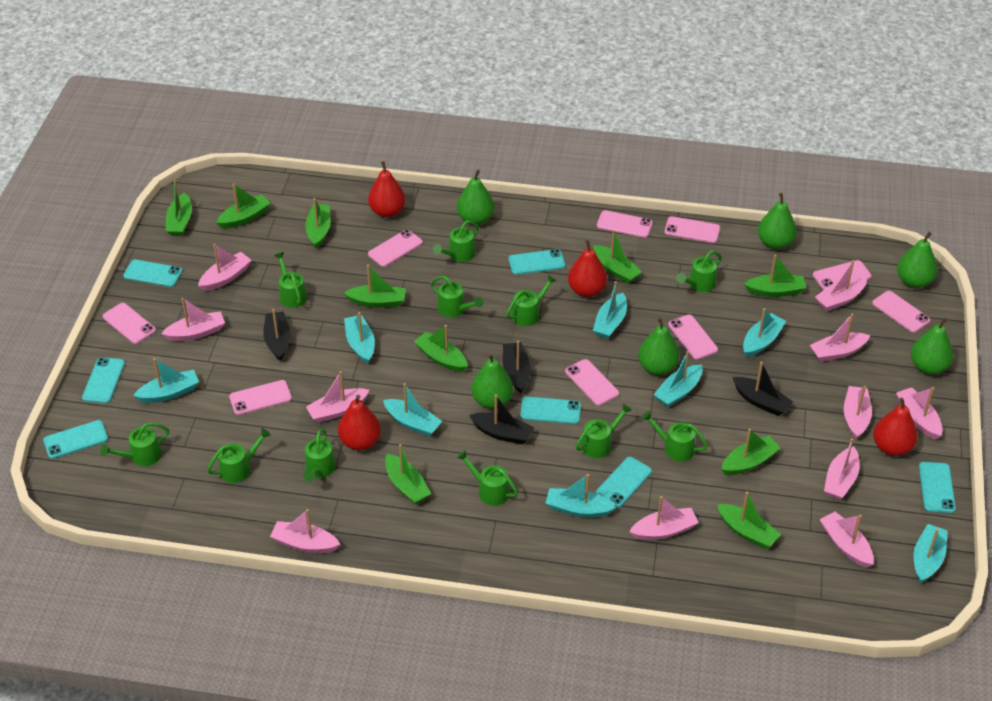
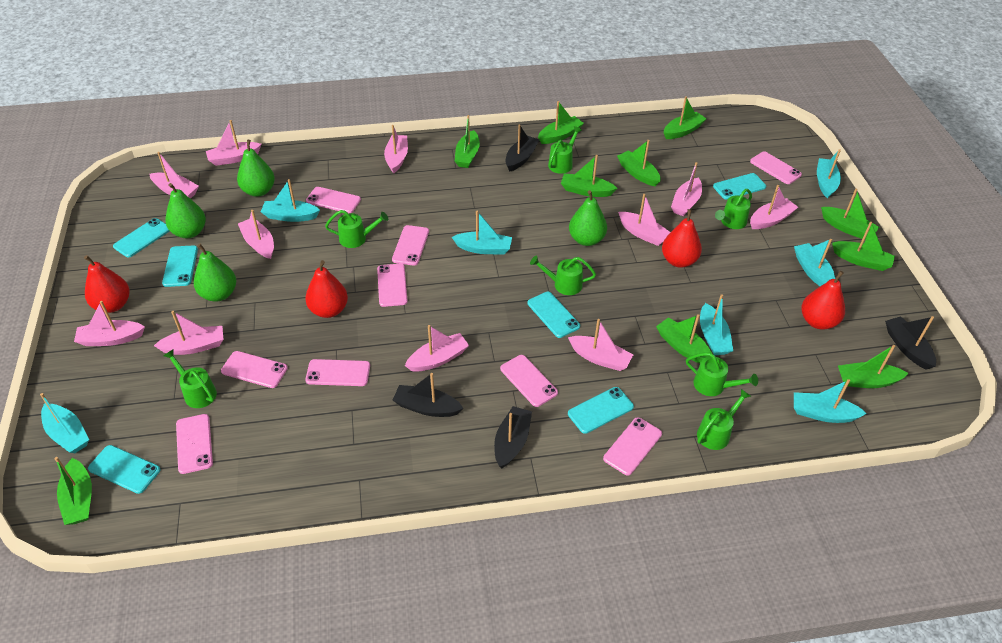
green pear: [457,170,494,225] [471,353,513,409] [638,317,680,375] [758,193,797,249] [897,232,937,288] [911,318,953,375] = 6 -> [165,183,206,238] [194,244,236,302] [237,140,275,197] [569,190,607,246] = 4
green watering can: [100,423,169,466] [207,428,271,483] [274,252,307,308] [303,429,336,482] [430,276,483,318] [433,220,479,262] [457,450,518,506] [506,275,557,326] [575,403,632,458] [641,411,708,462] [676,250,722,292] = 11 -> [163,349,217,408] [325,210,388,248] [530,256,596,295] [548,126,582,174] [686,352,758,396] [697,389,751,450] [715,189,752,229] = 7
turquoise boat: [133,358,199,403] [344,312,375,364] [383,383,442,436] [546,474,616,518] [593,281,627,339] [653,351,703,407] [743,308,786,357] [913,524,948,583] = 8 -> [40,393,89,453] [261,179,320,222] [452,210,512,254] [700,294,733,355] [794,239,835,286] [794,379,867,423] [817,149,841,198] = 7
turquoise phone: [43,420,108,459] [82,357,125,403] [123,260,182,287] [509,249,565,275] [520,396,581,424] [596,457,652,508] [919,462,956,513] = 7 -> [88,445,160,494] [113,218,170,257] [162,245,198,287] [528,292,580,338] [568,387,634,434] [713,173,766,200] = 6

